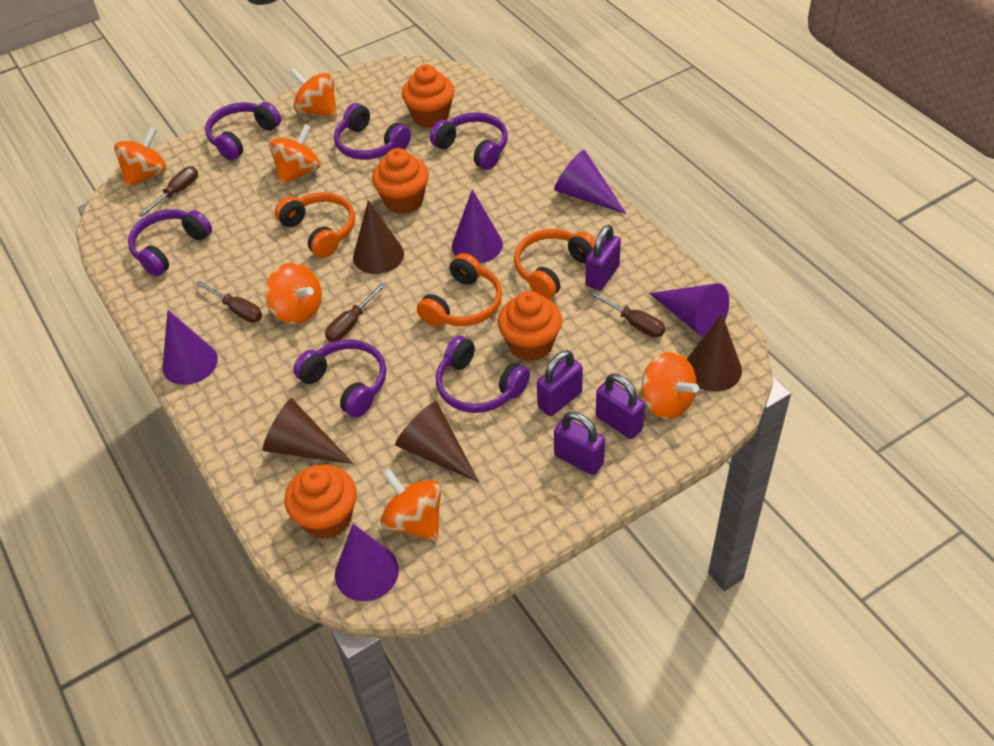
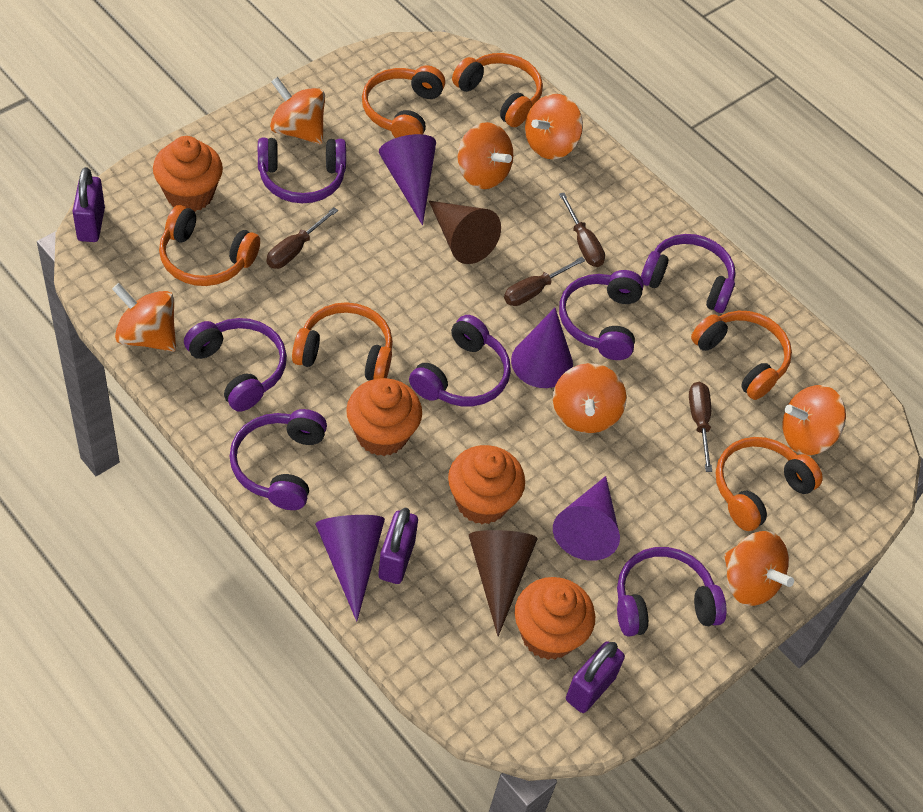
brown cone: [263,398,354,464] [353,200,404,274] [395,402,479,483] [687,314,742,392] = 4 -> [429,201,501,264] [469,530,538,636] = 2
orange headphones: [275,192,355,258] [417,253,502,326] [514,229,596,299] = 3 -> [159,205,260,286] [292,302,393,381] [362,65,445,138] [452,53,543,127] [691,311,792,400] [716,437,823,531] = 6
orange spinning top: [114,127,166,188] [265,263,322,324] [269,124,320,186] [290,68,337,117] [381,469,441,541] [642,352,699,419] = 6 -> [112,283,176,352] [270,77,325,144] [458,122,513,189] [525,94,583,159] [553,363,627,433] [724,531,794,606] [783,385,846,455] = 7
purple cone: [162,310,218,385] [335,524,399,601] [452,189,503,263] [554,150,626,214] [649,283,729,337] = 5 -> [315,515,385,622] [379,134,436,225] [511,308,573,388] [553,476,620,561] = 4
purple headphones: [128,209,212,277] [205,102,281,160] [293,339,386,418] [334,103,411,160] [430,112,508,170] [436,336,530,413] = 6 -> [184,318,287,412] [229,409,327,510] [258,138,346,203] [409,315,511,406] [559,270,644,360] [617,547,727,637] [641,234,736,313] = 7
purple padlock: [537,350,583,416] [554,412,605,475] [585,225,621,291] [596,374,645,439] = 4 -> [73,167,105,242] [378,508,418,584] [566,641,625,713] = 3

